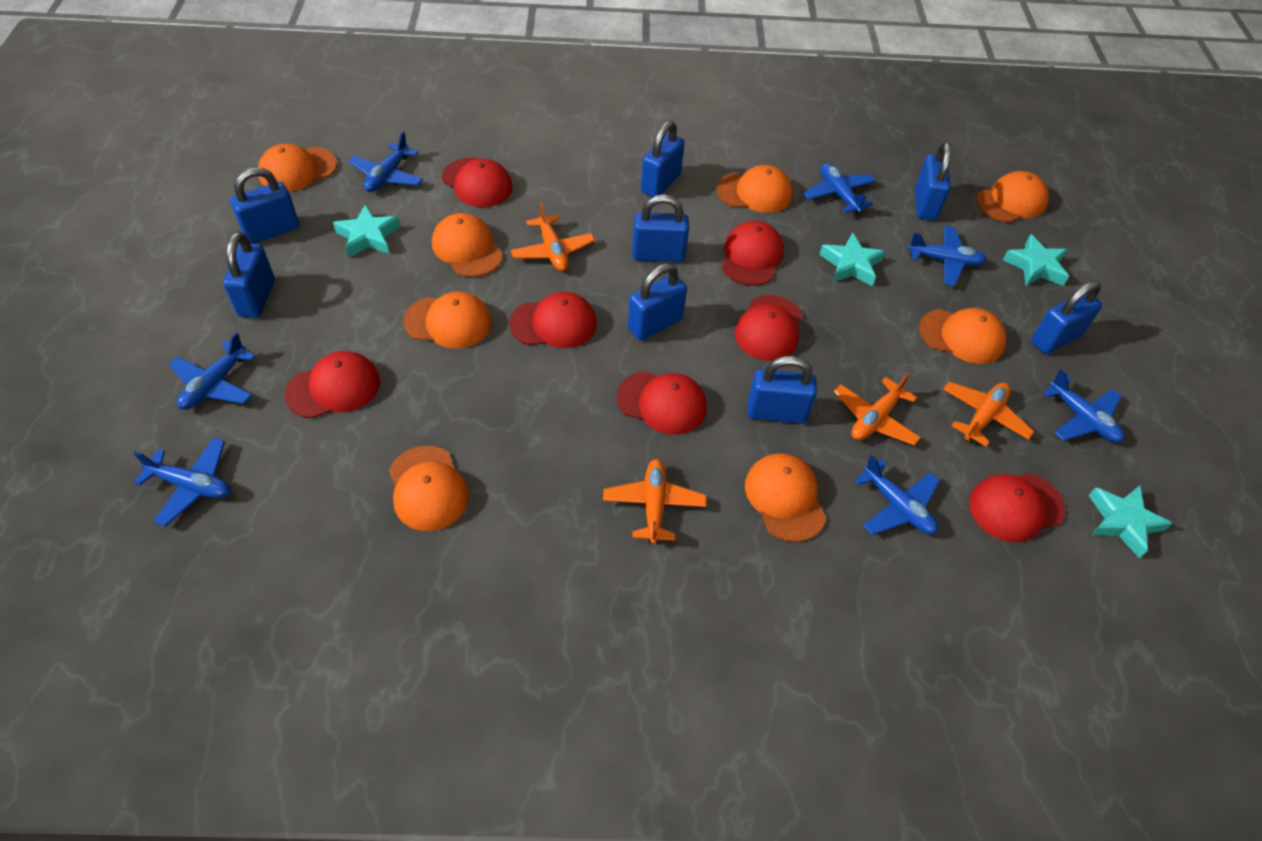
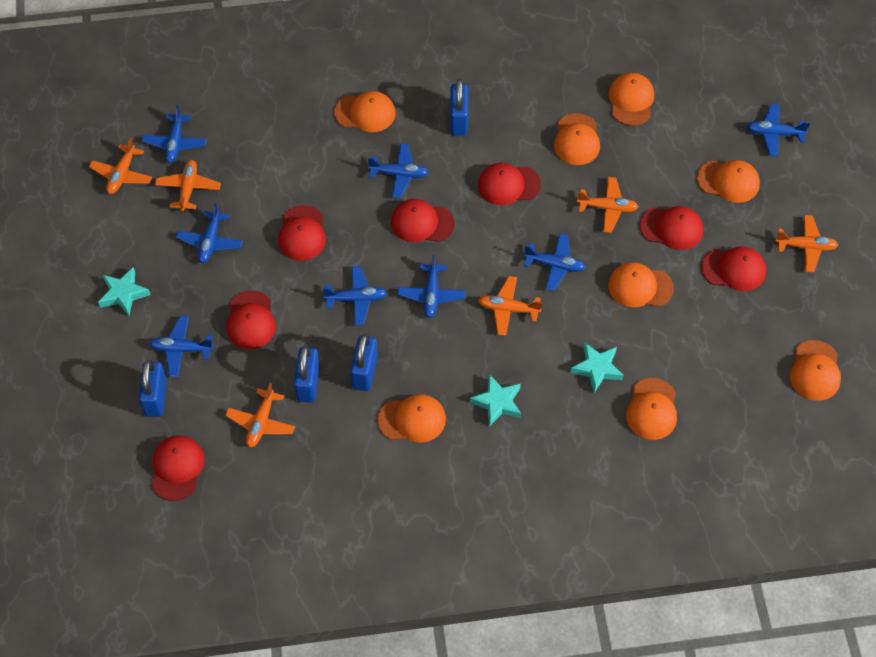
blue padlock: [223,232,275,318] [230,167,299,244] [628,263,687,341] [632,194,689,262] [641,120,685,197] [748,356,817,424] [915,142,952,221] [1031,280,1102,354] = 8 -> [139,360,167,417] [294,345,320,403] [350,334,378,391] [450,79,468,135] = 4
blue plane: [133,438,231,527] [169,332,256,410] [348,131,423,192] [803,163,876,215] [855,455,940,535] [908,226,987,286] [1043,369,1124,443] = 7 -> [142,105,207,163] [149,315,214,377] [176,203,243,263] [323,266,387,326] [368,144,429,198] [397,255,466,318] [524,234,586,291] [747,103,810,157] = 8
orange plane: [510,202,595,271] [603,459,707,544] [834,373,921,446] [943,382,1034,447] = 4 -> [89,137,152,194] [155,160,221,212] [225,383,295,447] [478,276,542,336] [577,177,639,233] [775,215,838,272] = 6
turquoise star: [333,204,400,258] [819,233,886,286] [1003,234,1069,286] [1088,485,1173,558] = 4 -> [98,267,151,316] [470,374,521,427] [570,343,624,393] = 3

